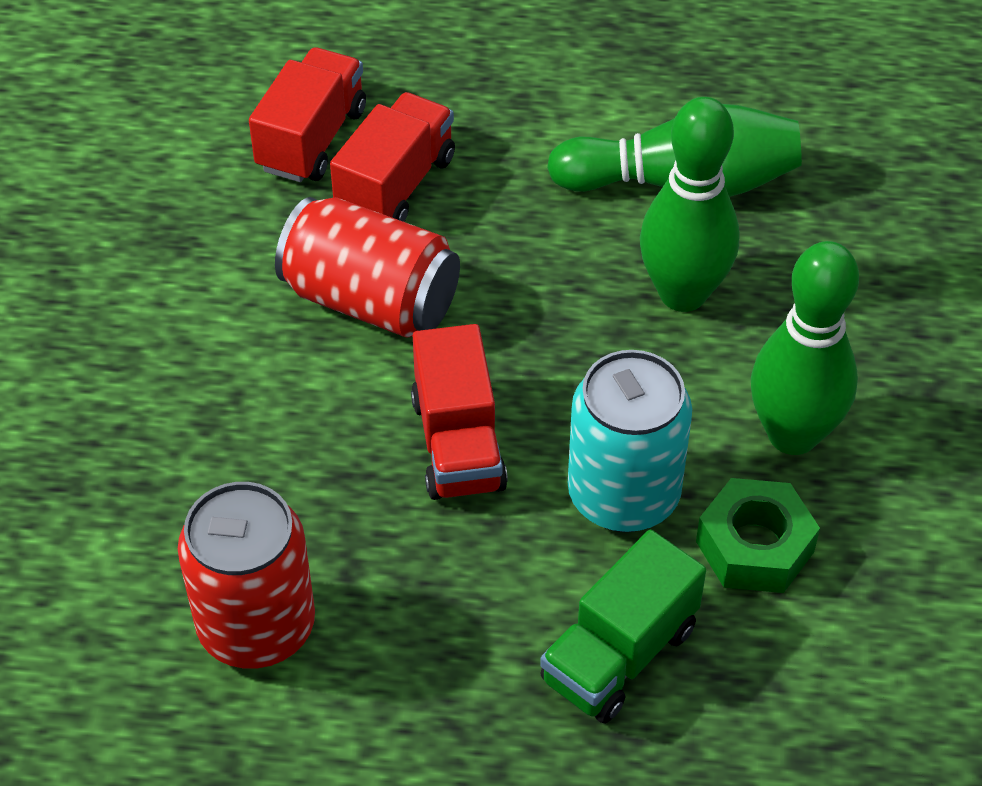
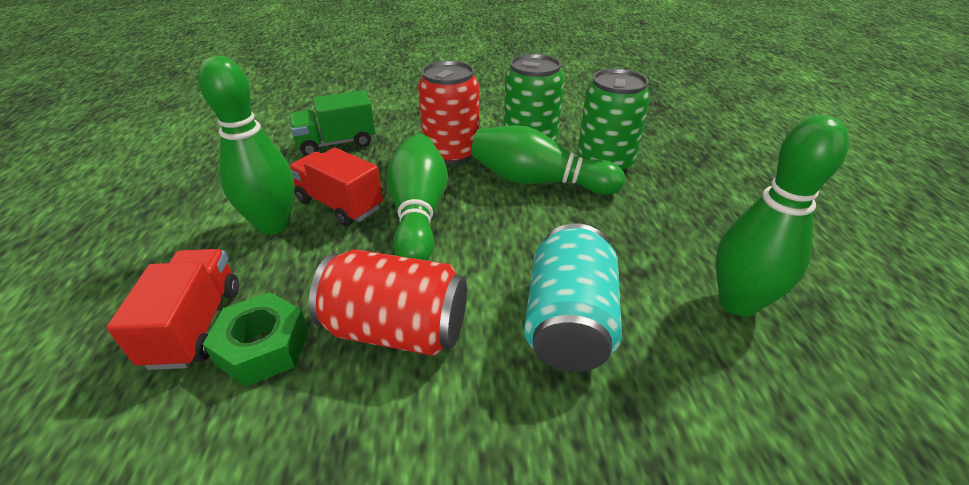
green bowling pin: [547,104,802,197] [640,97,739,312] [751,241,859,455] = 3 -> [198,56,295,235] [387,134,448,261] [471,125,625,195] [715,115,849,316] = 4
green can: none = 0 -> [504,54,564,142] [578,69,650,172] = 2
red truck: [249,47,366,182] [330,92,455,222] [411,324,508,500] = 3 -> [106,249,239,370] [290,148,383,226] = 2

